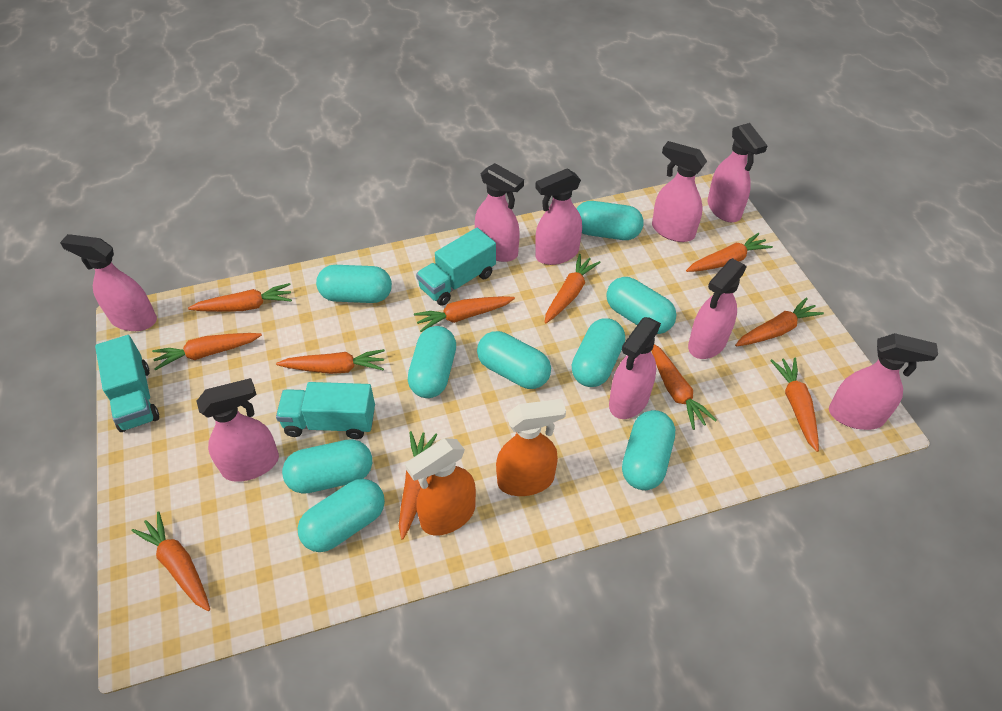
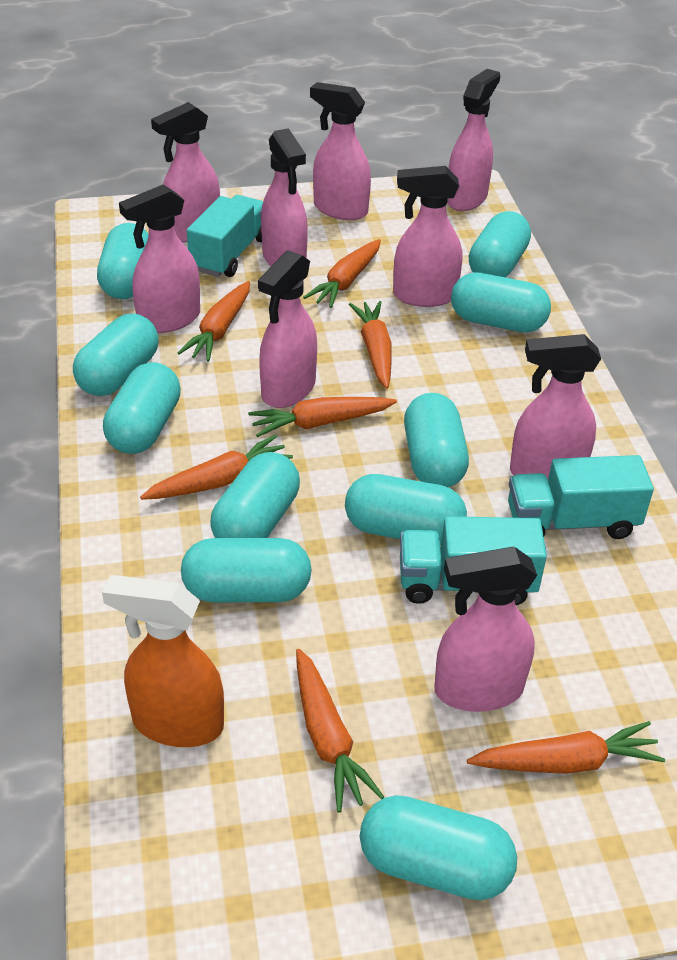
orange carrot: [131,511,210,611] [152,333,262,370] [188,283,292,312] [276,349,385,374] [399,431,438,540] [414,296,515,332] [545,254,601,324] [652,344,717,430] [686,233,773,272] [735,297,824,346] [770,358,819,452] = 11 -> [140,435,293,500] [178,281,250,362] [248,397,397,437] [296,649,384,813] [303,239,381,308] [349,301,392,389] [467,721,665,774] = 7
orange spray bottle: [405,438,476,536] [496,399,566,496] = 2 -> [102,575,224,747] = 1
turquoise capsule: [282,439,372,494] [298,479,385,552] [316,265,392,303] [408,326,456,398] [477,331,551,389] [571,318,625,387] [576,201,643,240] [606,277,676,334] [622,410,675,490] = 9 -> [73,313,159,396] [97,223,149,299] [103,362,181,454] [181,538,312,602] [210,452,300,538] [345,474,467,545] [360,795,517,900] [404,393,469,487] [451,272,551,332] [469,211,531,277] = 10

